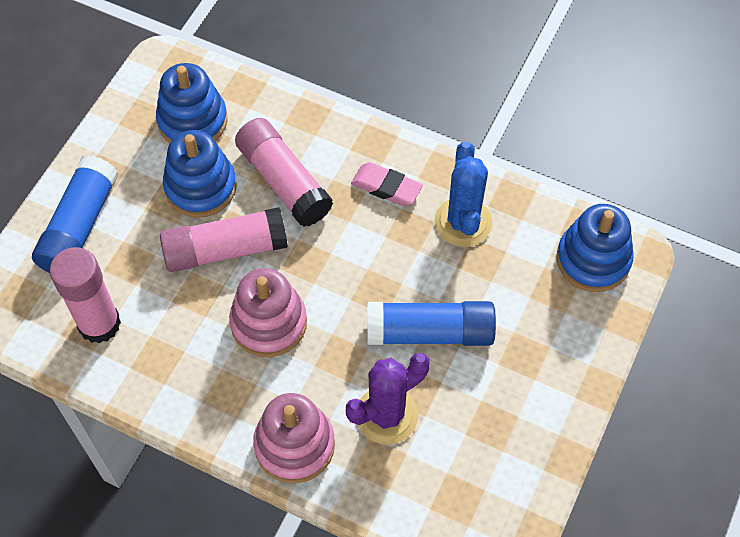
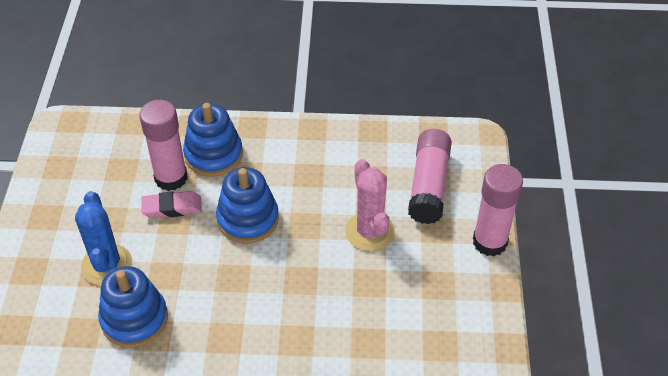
blue glue stick: [32,155,118,273] [368,301,496,346] = 2 -> none = 0
pink cactus: none = 0 -> [345,159,395,251] = 1
pink stacking toy: [229,268,307,357] [253,393,335,483] = 2 -> none = 0
purple cactus: [346,353,430,445] = 1 -> none = 0

